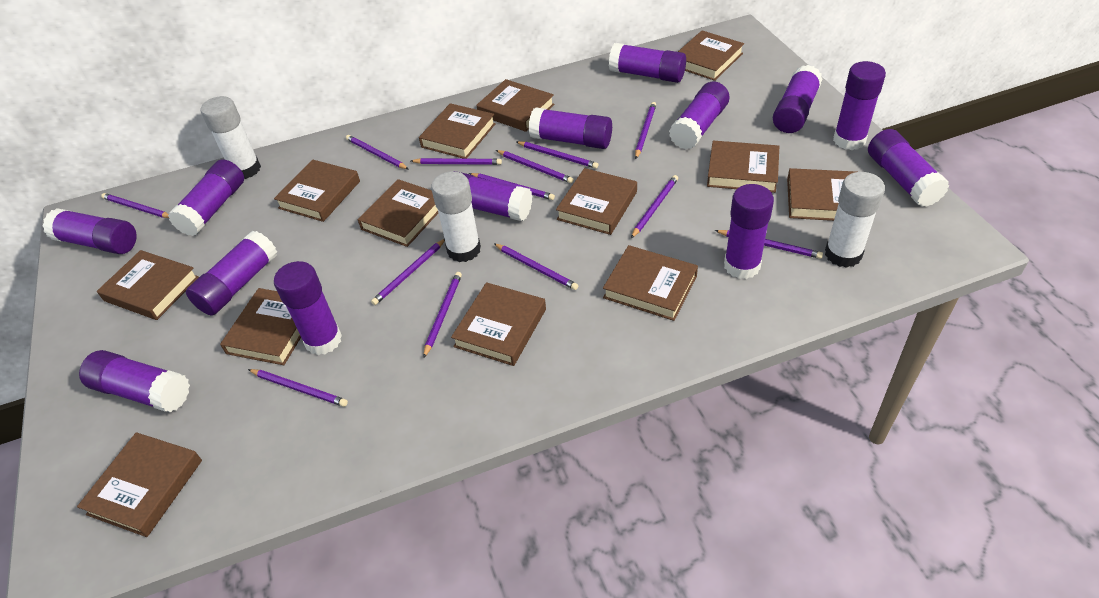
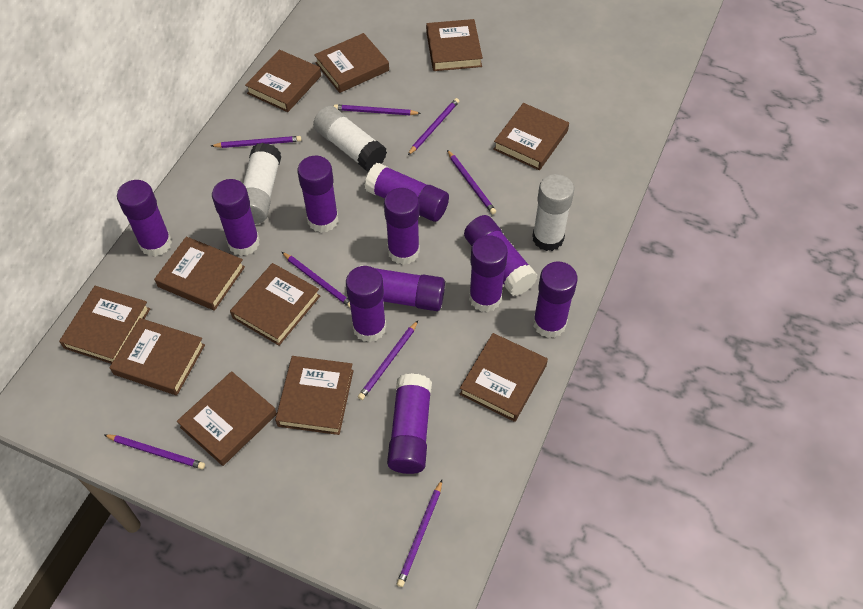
brown book: [77,432,202,537] [97,250,199,320] [220,288,301,365] [274,159,360,222] [358,179,438,247] [419,103,496,159] [451,282,546,366] [476,79,554,132] [556,168,637,235] [603,245,698,321] [678,31,744,81] [707,141,779,193] [787,168,855,221] = 13 -> [59,286,150,364] [110,318,205,395] [154,236,245,311] [177,371,277,466] [230,263,320,346] [245,49,321,112] [275,356,354,435] [314,33,389,93] [426,19,483,71] [460,333,548,422] [493,103,569,170] = 11
purple glue stick: [42,208,137,254] [79,350,190,412] [168,159,244,236] [186,230,277,316] [274,261,342,355] [455,171,532,221] [529,107,612,149] [609,43,686,83] [669,82,729,149] [724,184,774,279] [773,65,822,133] [833,61,886,150] [868,129,949,207] = 13 -> [117,180,172,257] [212,179,260,256] [297,156,339,233] [346,266,386,342] [359,265,445,311] [364,163,449,222] [384,188,420,265] [387,373,432,474] [464,215,538,296] [469,235,508,312] [533,262,578,338] = 11
purple pencil: [101,193,169,218] [248,369,348,407] [346,135,408,169] [371,239,445,305] [411,158,502,165] [423,272,462,358] [469,173,555,200] [494,243,578,290] [496,150,574,183] [516,141,598,169] [631,175,678,238] [635,102,656,159] [715,230,823,259] = 13 -> [104,434,205,469] [211,136,301,148] [282,252,350,308] [334,104,421,115] [358,321,418,400] [397,480,442,587] [408,98,459,155] [447,150,496,214] = 8

